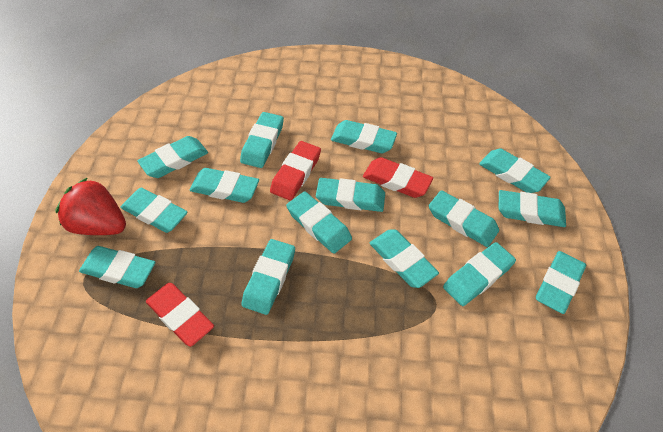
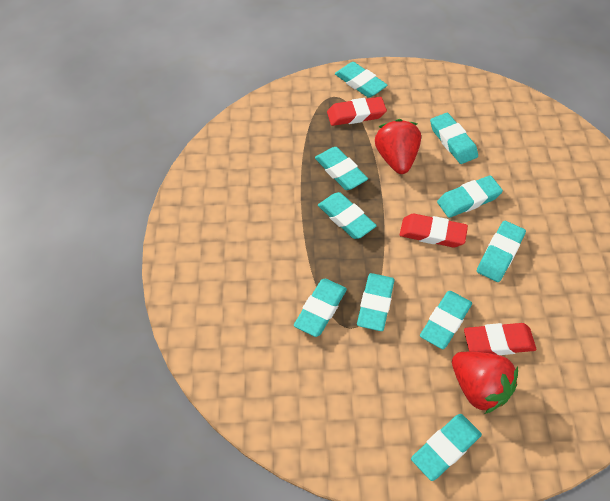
red strawberry: [55,177,126,235] = 1 -> [375,119,421,174] [452,352,518,414] = 2
turquoise eraser: [79,246,156,288] [120,188,188,233] [137,136,208,178] [190,168,259,203] [240,112,284,168] [241,239,295,315] [286,191,352,254] [316,178,385,212] [331,120,397,153] [370,229,439,288] [429,190,499,247] [443,242,516,306] [479,149,551,193] [499,190,566,227] [536,251,586,314] = 15 -> [294,279,347,337] [315,147,368,190] [318,192,377,239] [335,62,387,98] [357,273,395,331] [411,414,482,481] [420,291,472,349] [430,113,478,164] [437,175,503,218] [477,221,526,282] = 10

